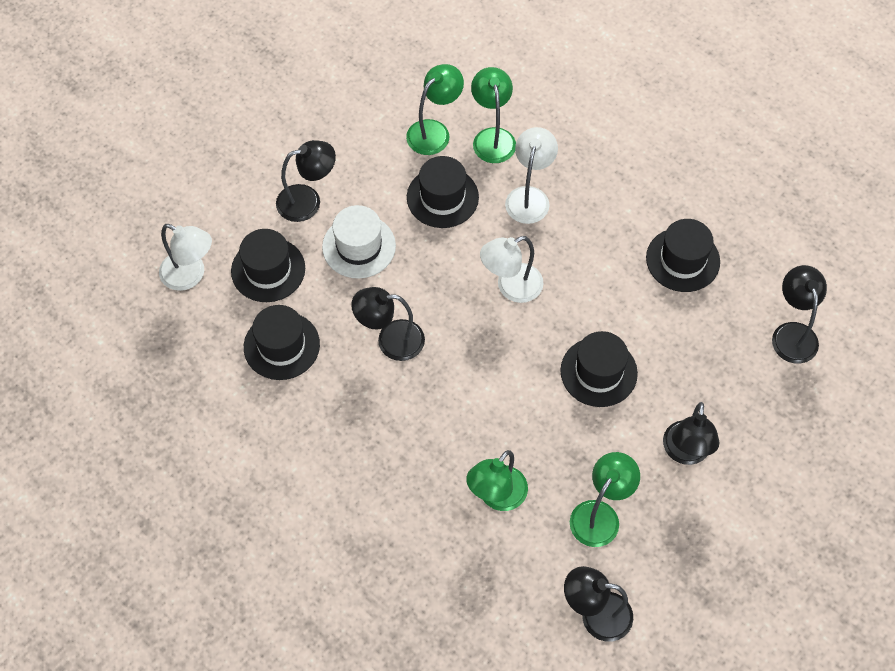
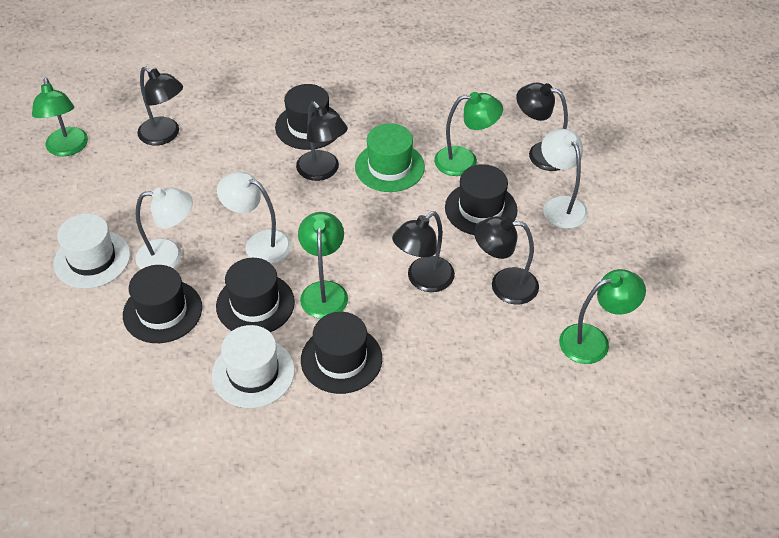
green hat: none = 0 -> [355,123,425,192] = 1
white hat: [322,205,396,279] = 1 -> [53,213,130,289] [212,325,295,408] = 2

